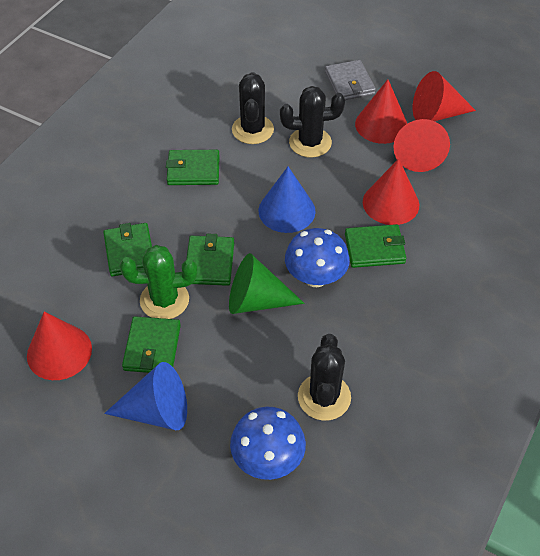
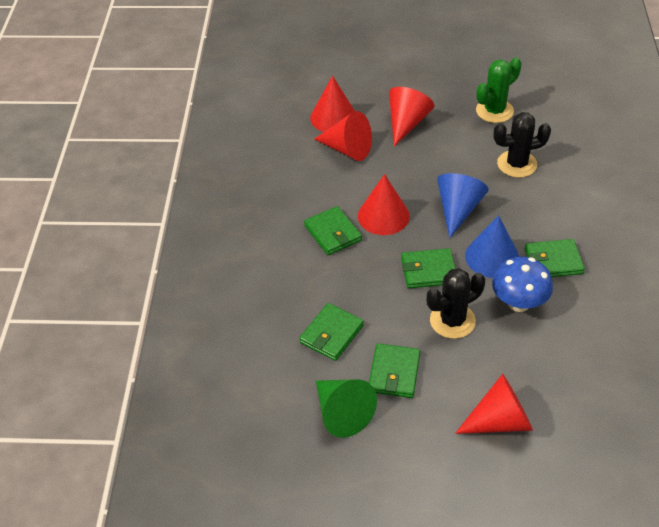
black cactus: [232,72,274,144] [280,86,345,158] [298,334,351,421] = 3 -> [427,268,485,339] [493,112,551,178] = 2
blue mushroom: [230,407,306,480] [285,228,350,287] = 2 -> [492,257,553,312] = 1
grey wallet: [325,60,376,100] = 1 -> none = 0

